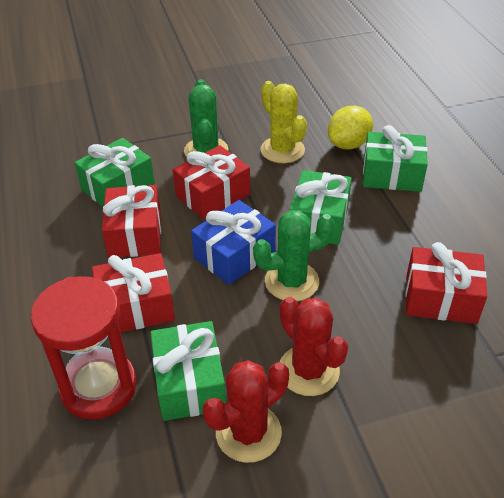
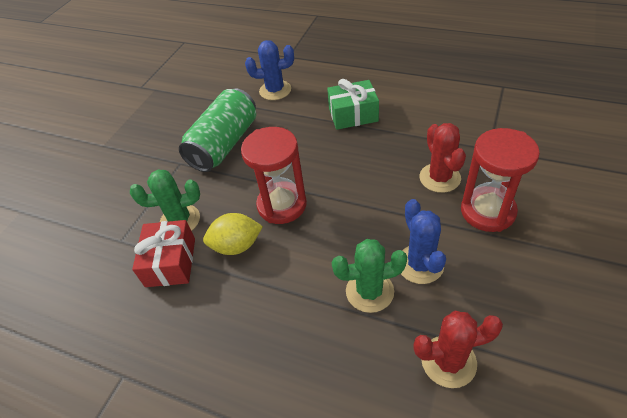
blue cactus: none = 0 -> [245,40,294,100] [401,199,446,284] = 2
blue gift: [191,200,276,285] = 1 -> none = 0
green can: none = 0 -> [179,88,256,172] = 1
green gift: [75,138,155,207] [150,321,226,421] [290,170,352,245] [363,125,428,192] = 4 -> [327,79,379,130] = 1
red gift: [92,253,175,332] [102,185,161,258] [173,145,250,220] [406,242,487,324] = 4 -> [132,220,195,287] = 1
red hourglass: [31,276,137,420] = 1 -> [241,127,307,224] [461,128,540,232] = 2
yellow cactus: [260,81,307,163] = 1 -> none = 0

